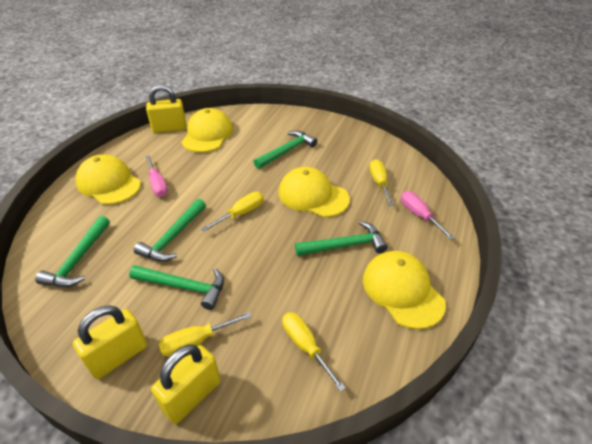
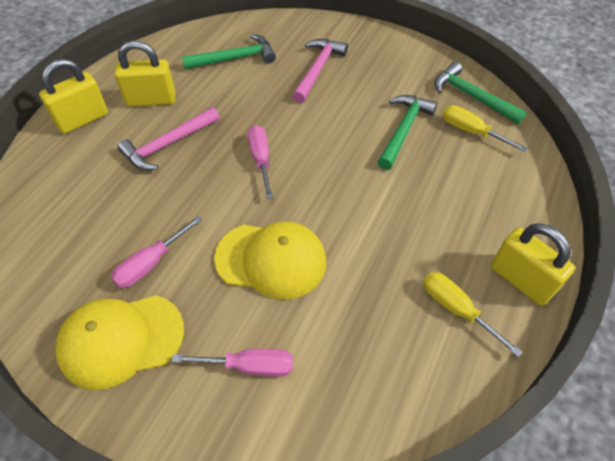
green hammer: [35,216,110,287] [129,265,224,310] [134,199,206,262] [253,131,317,169] [295,221,388,256] = 5 -> [182,34,276,69] [378,95,437,170] [434,62,527,124] = 3
pink hammer: none = 0 -> [117,107,220,170] [292,39,348,103] = 2
pink screwdriver: [145,156,168,197] [401,191,455,240] = 2 -> [111,216,202,288] [172,349,293,377] [248,125,273,199] = 3
yellow cap: [75,154,141,205] [182,108,233,152] [278,167,350,217] [363,251,446,329] = 4 -> [55,295,184,390] [214,221,326,300] = 2
yellow screwdriver: [159,312,252,357] [202,192,264,232] [282,312,346,392] [370,159,394,206] = 4 -> [423,272,522,357] [443,105,528,152] = 2

